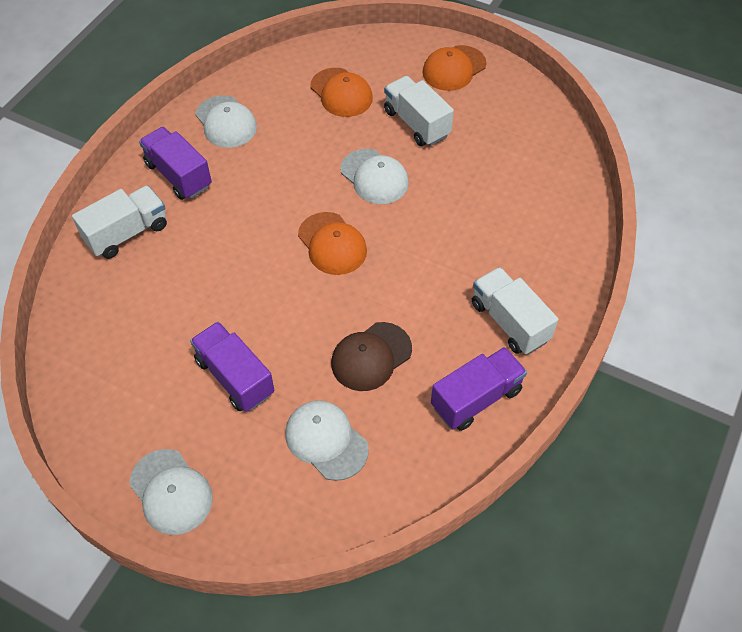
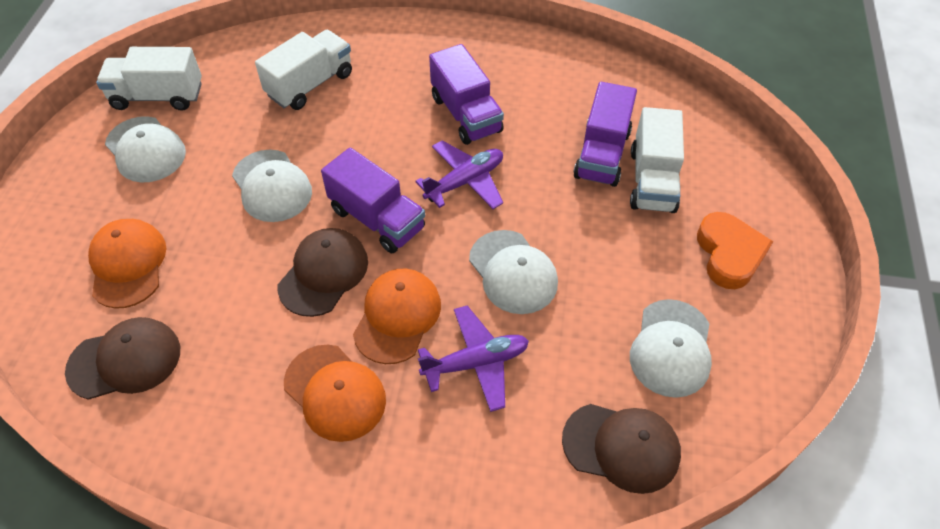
brown cap: [331,322,412,391] = 1 -> [65,317,180,400] [278,228,368,317] [562,404,681,494] = 3
orange heart: none = 0 -> [697,212,773,289] = 1
purple plane: none = 0 -> [415,140,503,209] [418,305,529,412] = 2

